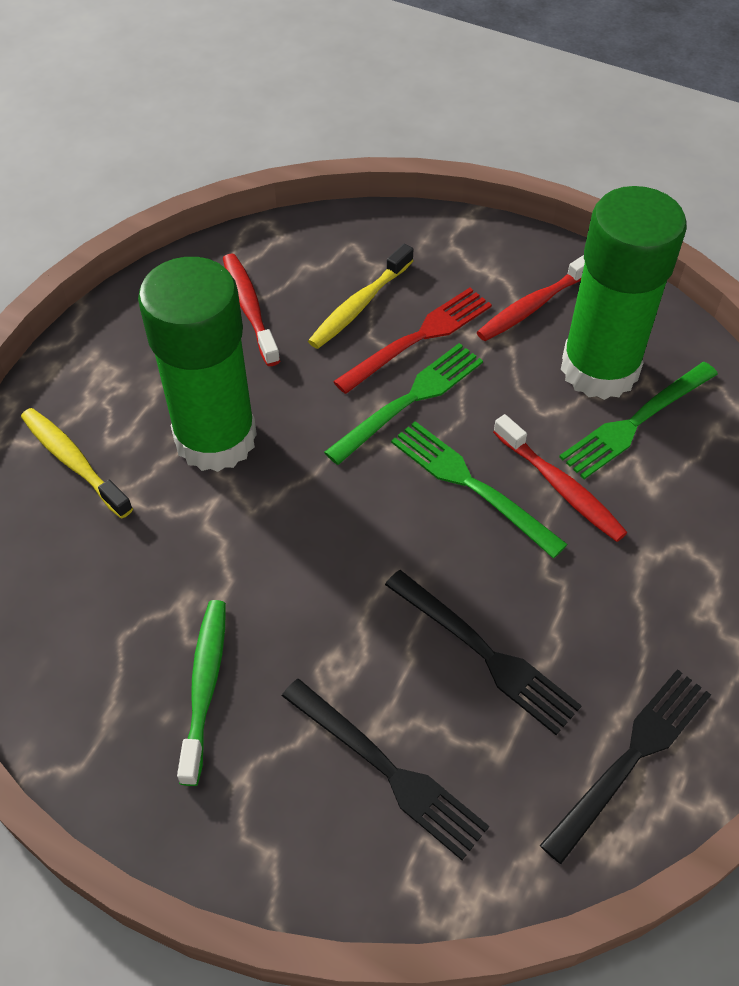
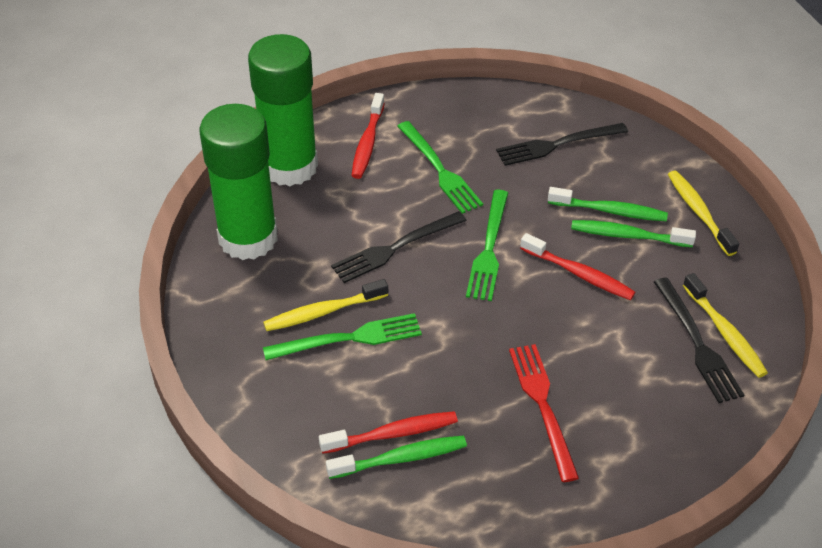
green toothbrush: [177,600,226,786] = 1 -> [326,436,467,479] [548,187,668,221] [571,220,696,247] = 3
yellow toothbrush: [21,408,133,518] [308,244,413,349] = 2 -> [263,279,388,331] [668,170,739,256] [683,273,768,378] = 3

